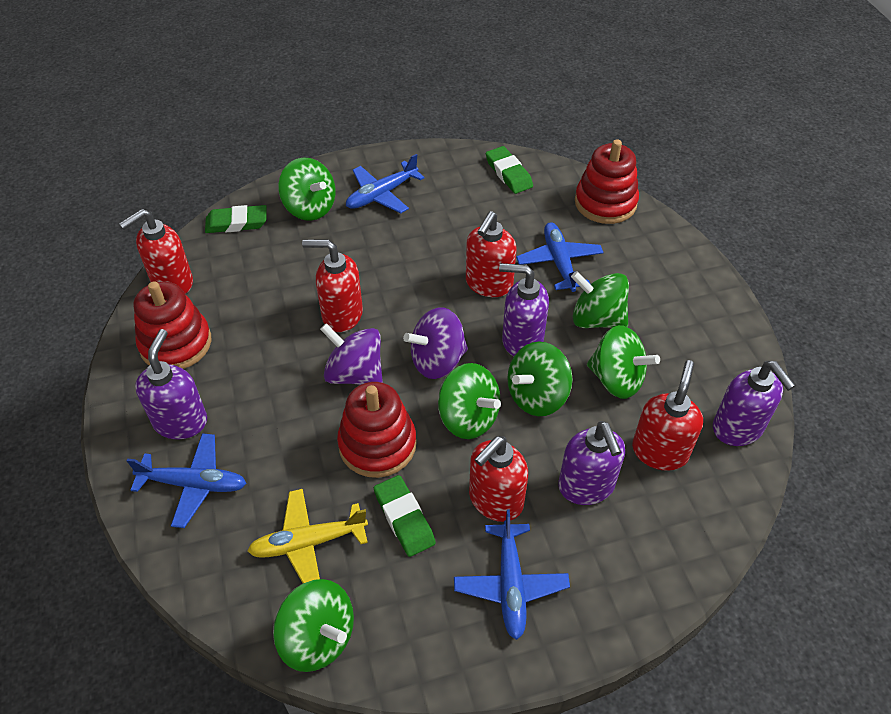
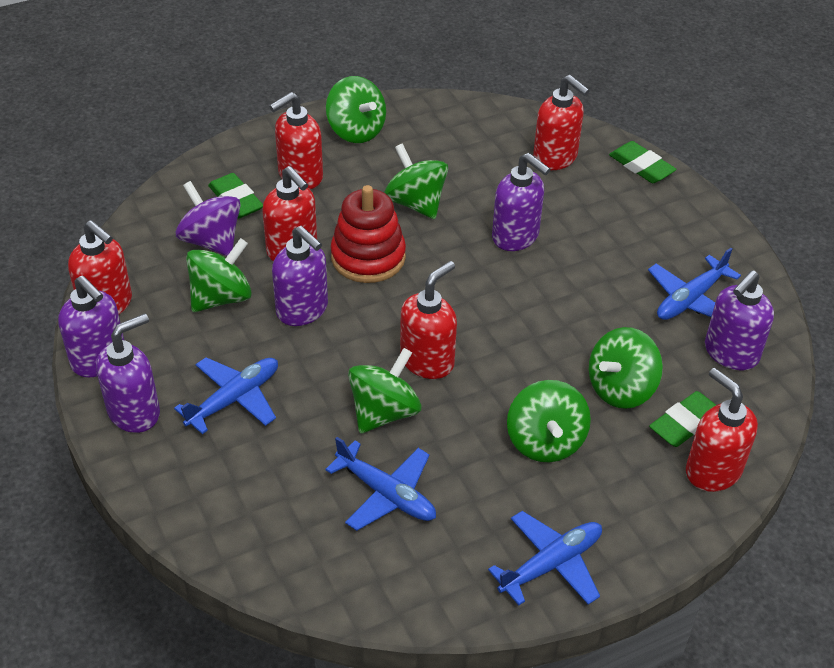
purple soap dispenser: [135,329,207,439] [499,263,549,356] [558,421,625,505] [713,361,796,446] = 4 -> [58,275,124,377] [96,313,160,433] [272,226,328,326] [492,153,550,251] [705,270,774,371] = 5
purple spinning top: [320,323,383,385] [403,307,468,379] = 2 -> [176,181,241,256] = 1
red soap dispenser: [119,209,193,294] [302,239,363,332] [466,211,516,297] [469,436,528,522] [632,360,703,471] = 5 -> [68,220,132,314] [262,166,317,261] [269,92,323,189] [400,261,457,379] [533,75,590,170] [686,368,758,492] = 6
red stacking toy: [134,281,211,369] [337,382,417,478] [575,139,639,224] = 3 -> [331,185,406,283] = 1
yellow plane: [248,489,368,583] = 1 -> none = 0

